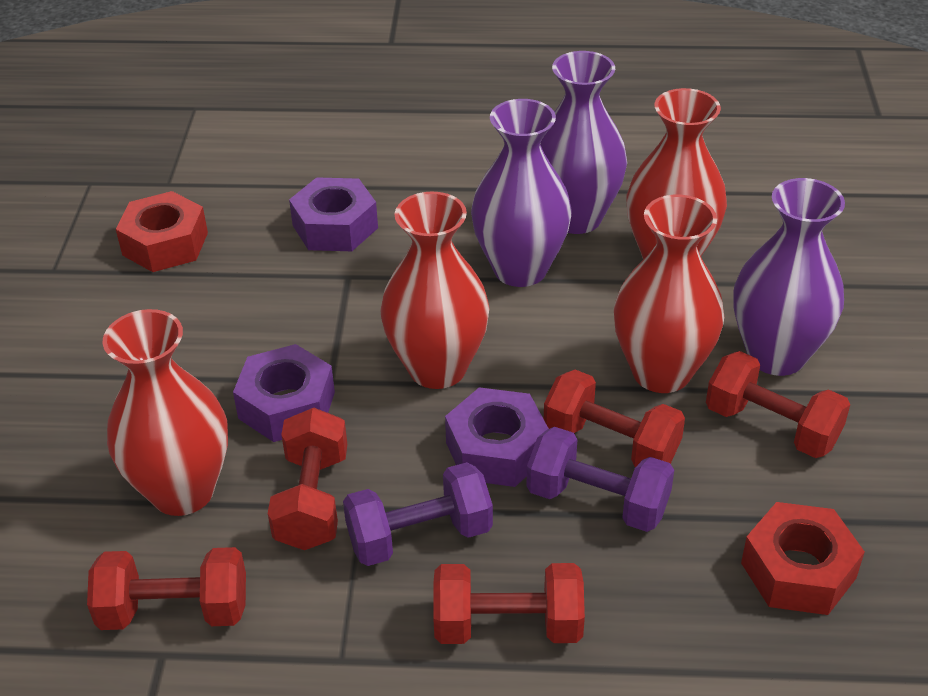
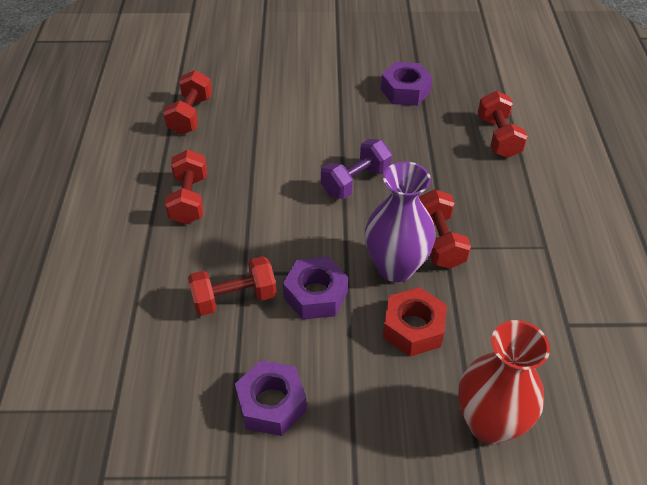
purple dumbbell: [343,462,493,566] [526,427,674,532] = 2 -> [321,139,392,199] = 1
purple vase: [471,99,572,287] [540,51,627,234] [733,178,845,376] = 3 -> [365,162,435,282] = 1
red nut: [116,191,208,272] [741,502,865,615] = 2 -> [383,287,447,357] = 1
red vase: [102,309,228,516] [380,191,490,389] [614,195,724,393] [627,88,727,259] = 4 -> [458,320,550,444] = 1

